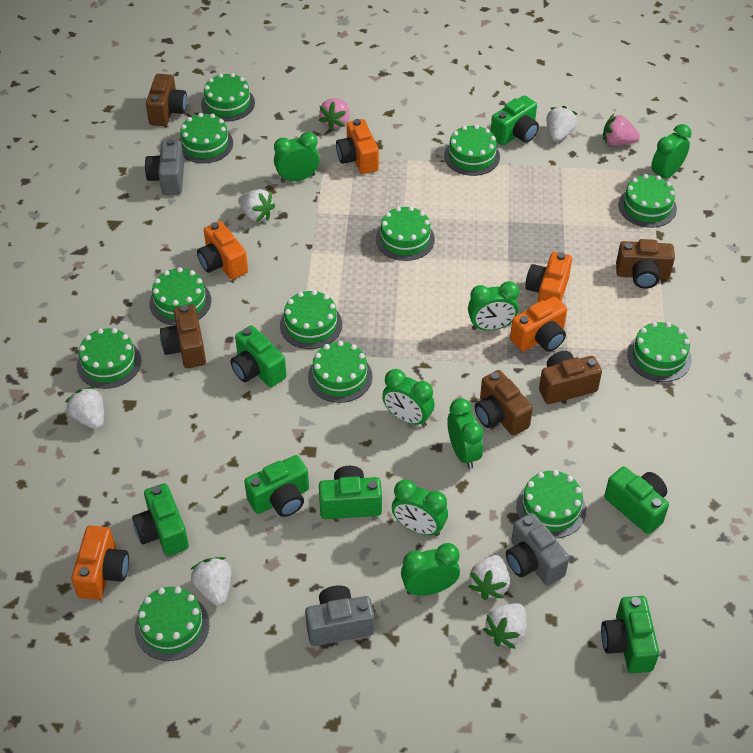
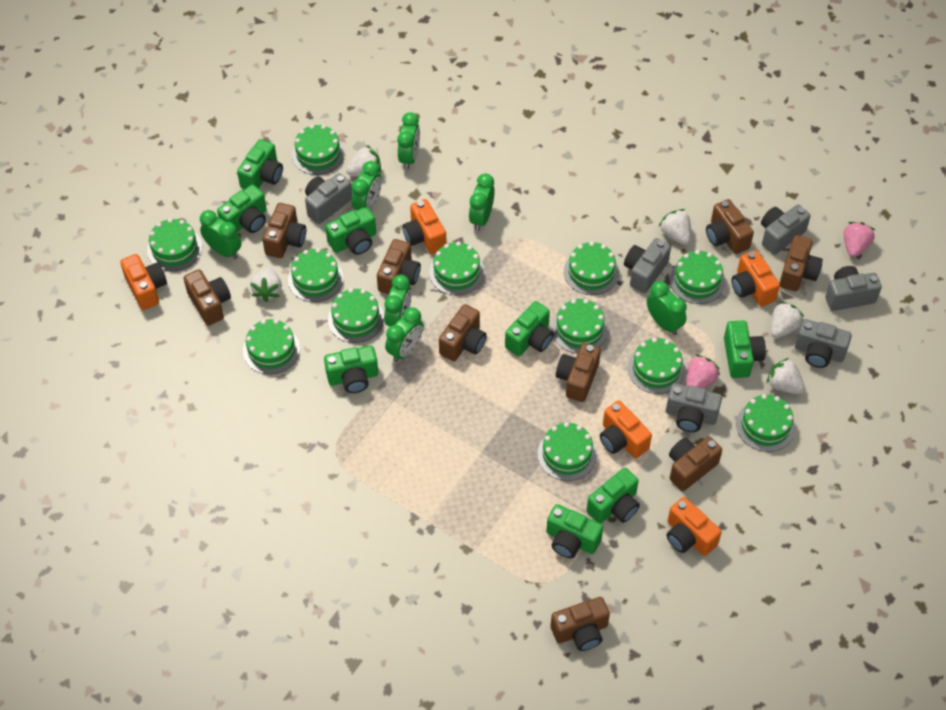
brown camera: [146,74,187,126] [160,305,206,368] [475,370,533,436] [539,351,602,404] [616,239,675,289] = 5 -> [184,269,231,326] [262,203,306,258] [377,239,421,294] [439,304,487,361] [551,597,610,651] [556,343,601,402] [669,437,722,491] [706,199,754,254] [780,235,823,291] = 9
green camera: [132,483,189,556] [231,325,287,387] [244,455,309,517] [319,466,382,519] [491,95,539,145] [601,596,659,673] [604,467,669,534] = 7 -> [217,184,267,233] [237,139,283,189] [324,346,378,393] [325,206,376,255] [505,301,554,356] [546,504,603,558] [586,468,640,524] [724,321,766,378] = 8
grey camera: [145,139,184,195] [305,585,374,646] [506,513,569,586] = 3 -> [305,173,352,224] [624,238,671,293] [666,383,722,432] [761,205,811,255] [795,319,852,368] [825,266,882,311] = 6
white strawberry: [65,386,104,429] [190,557,231,606] [238,189,275,222] [468,555,510,600] [483,603,527,649] [546,106,577,142] = 6 -> [250,267,282,302] [346,145,381,177] [659,209,691,245] [767,358,805,394] [770,301,804,338] = 5

